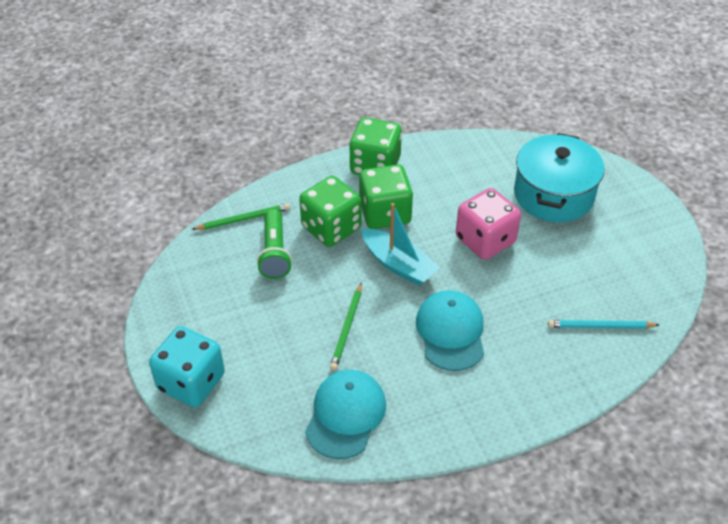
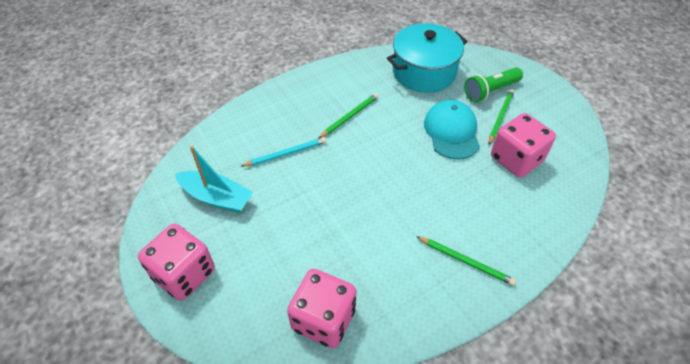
green dice: [299,176,361,247] [349,118,402,175] [359,164,413,229] = 3 -> none = 0
green pencil: [191,203,290,230] [330,283,362,370] = 2 -> [319,93,379,138] [416,236,516,286] [488,89,514,144] = 3
pink dice: [456,188,521,260] = 1 -> [138,224,215,301] [287,269,356,348] [491,113,556,178] = 3
turquoise cap: [305,370,386,459] [416,290,484,371] = 2 -> [424,100,480,159] = 1
turquoise dice: [149,326,225,407] = 1 -> none = 0

